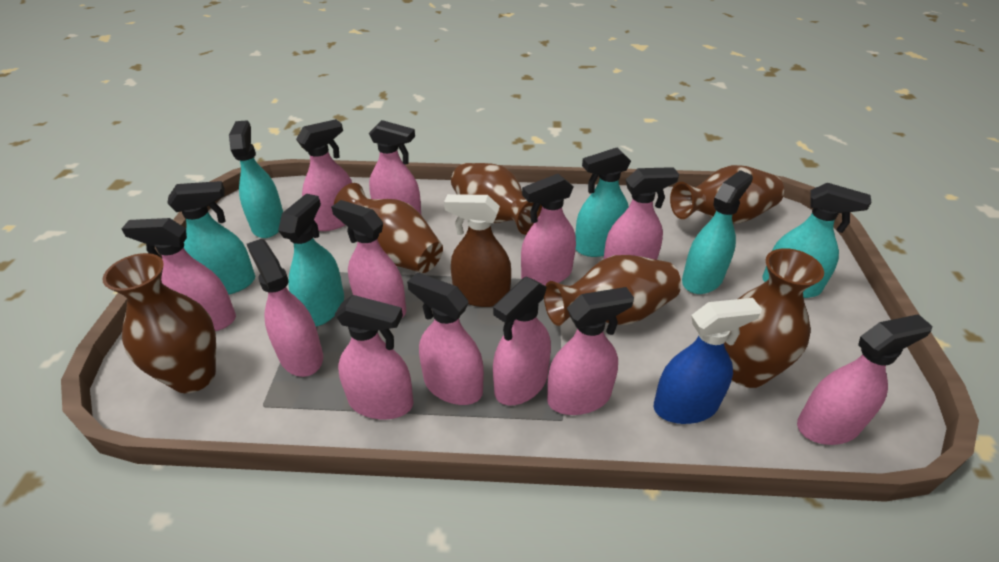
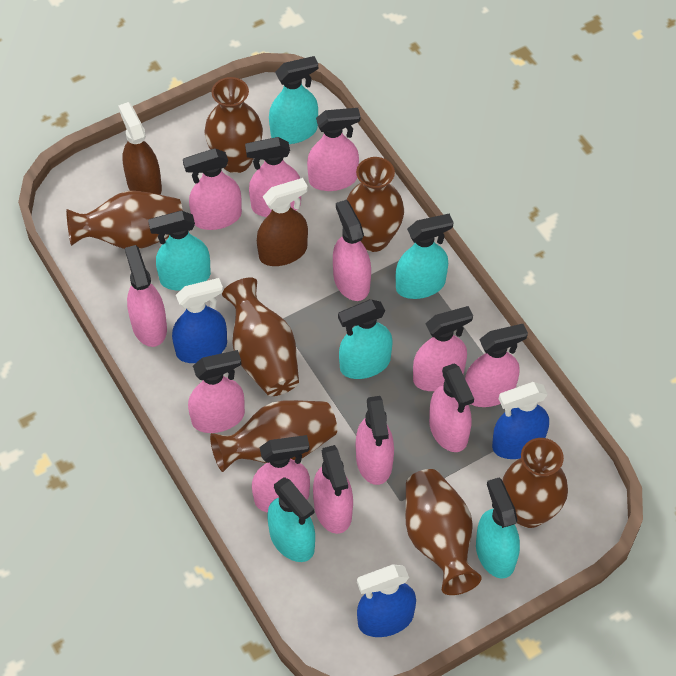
blue spray bottle: [654,298,762,424] = 1 -> [172,278,227,363] [357,564,416,637] [492,382,549,459] = 3
brown spray bottle: [444,194,511,307] = 1 -> [118,102,162,195] [257,178,308,266] = 2
brown vase: [102,253,216,393] [334,183,443,273] [451,163,542,235] [544,255,681,326] [670,165,784,224] [724,248,824,388] = 6 -> [66,191,183,249] [204,77,263,173] [210,400,337,472] [222,278,299,396] [347,157,404,252] [405,469,482,595] [502,438,568,528] = 7

